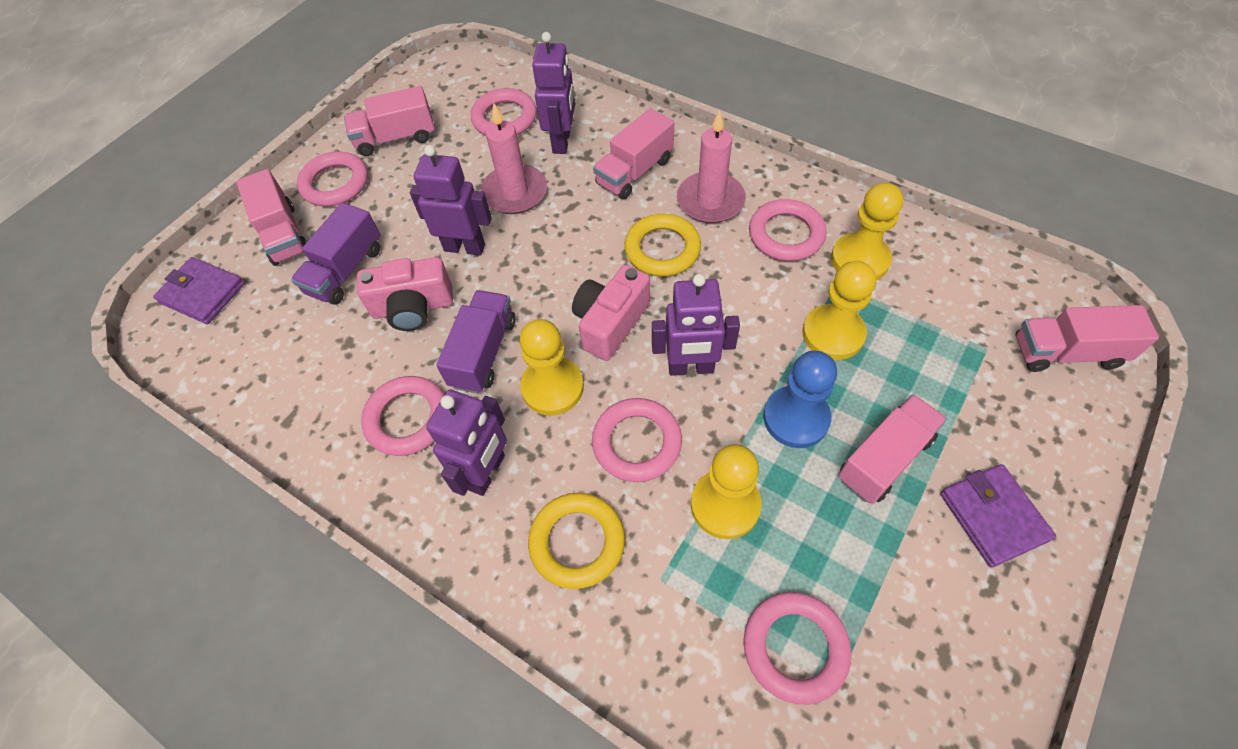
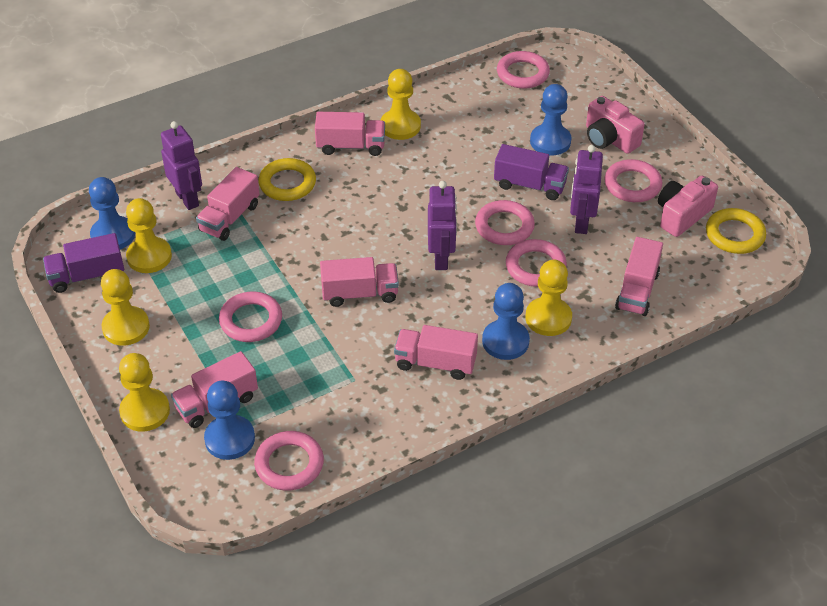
blue pawn: [763,351,837,448] = 1 -> [89,177,135,250] [204,381,255,460] [482,283,530,360] [530,84,571,155] = 4
pink candle: [481,103,547,214] [677,110,746,223] = 2 -> none = 0
pink truck: [236,169,307,266] [344,86,435,156] [593,108,674,199] [838,394,947,504] [1016,305,1159,372] = 5 -> [171,351,258,428] [196,167,260,241] [315,112,385,156] [320,257,399,307] [394,325,478,380] [615,237,663,316] = 6
purple robot: [410,145,492,255] [426,390,507,496] [532,32,575,154] [652,274,740,376] = 4 -> [161,121,202,210] [428,181,457,270] [570,145,603,234] = 3
purple wallet: [153,257,245,324] [940,464,1056,568] = 2 -> none = 0
yellow pawn: [519,319,584,415] [691,444,761,539] [802,261,876,360] [831,183,903,280] = 4 -> [101,269,150,346] [119,353,170,432] [126,198,172,273] [381,69,421,140] [526,260,572,336] = 5

